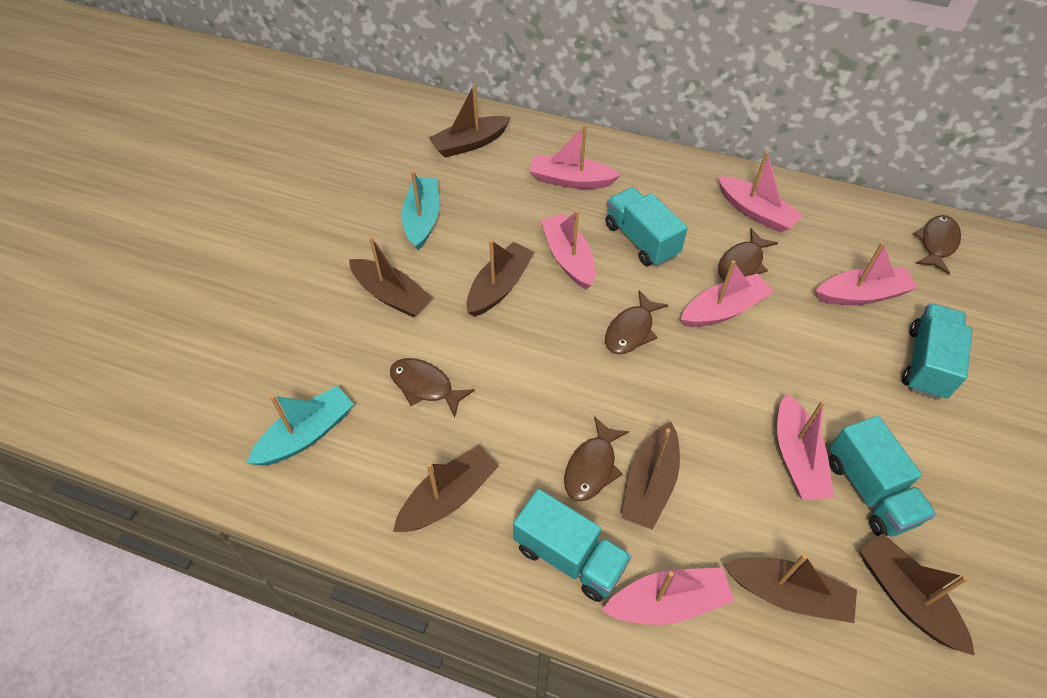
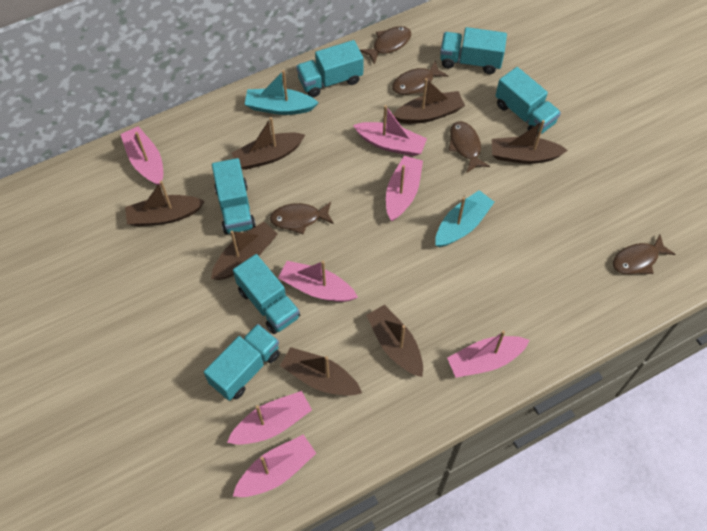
turquoise truck: [513,489,631,602] [605,187,688,267] [829,416,936,537] [902,303,972,400] = 4 -> [204,324,280,401] [212,158,256,235] [233,254,300,334] [296,40,364,97] [440,27,507,74] [495,67,561,137] = 6

